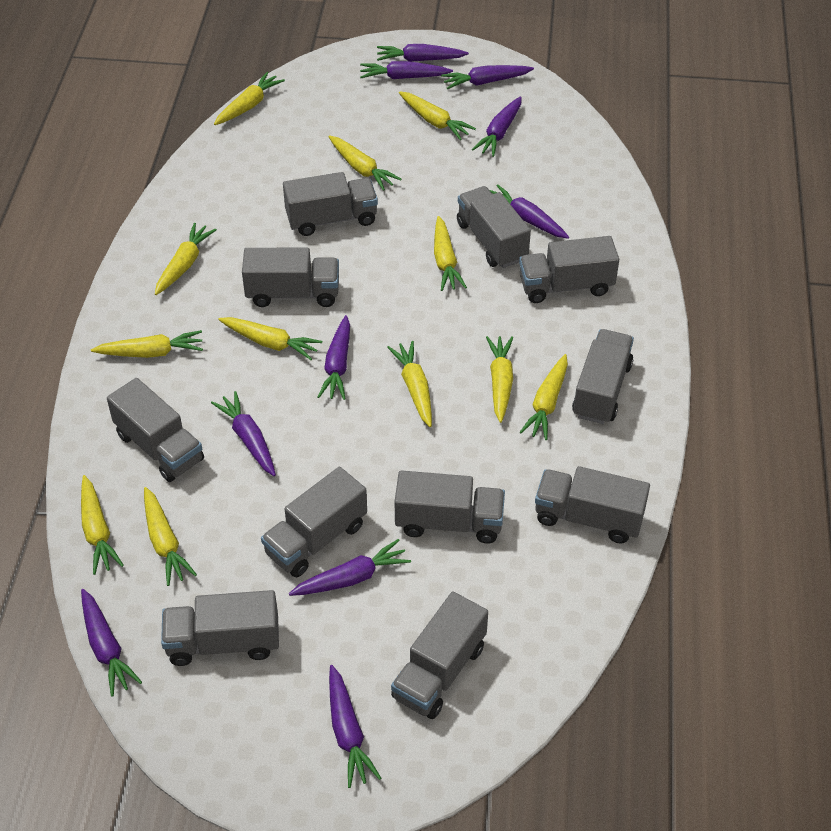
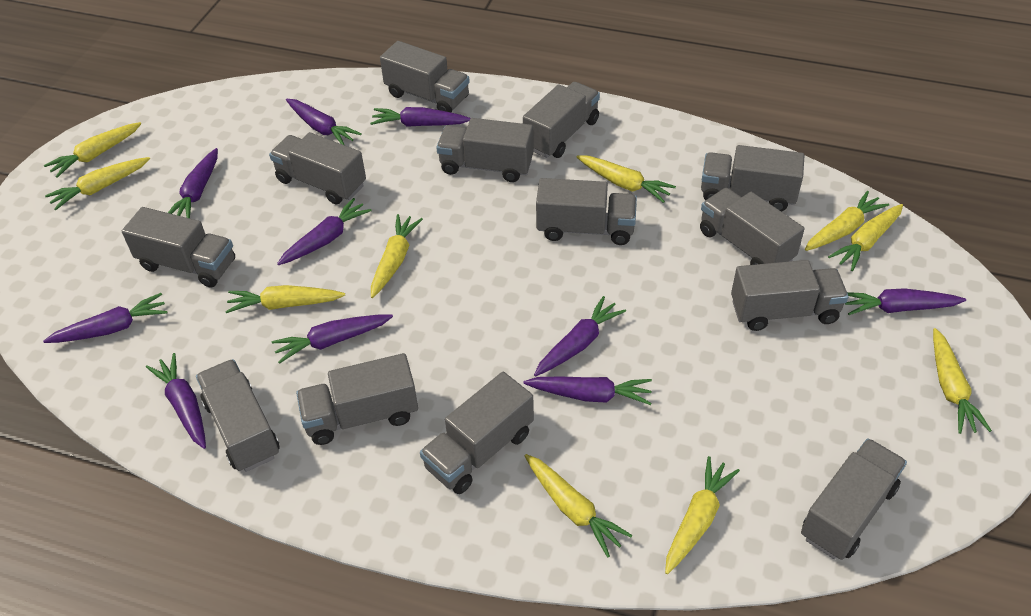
grey truck: [107,378,204,482] [161,590,279,666] [242,248,339,307] [261,467,367,578] [283,172,378,236] [391,592,488,719] [394,470,505,544] [457,186,531,268] [519,236,619,303] [535,466,650,544] [572,329,634,424] = 11 -> [122,207,235,288] [196,359,280,472] [269,132,366,205] [296,353,418,445] [380,41,470,112] [420,372,534,494] [436,118,534,182] [523,82,600,158] [536,178,637,245] [700,188,804,265] [701,145,805,212] [731,260,849,331] [801,438,907,560] = 13
yellow carrot: [81,475,124,575] [91,330,203,358] [144,487,197,586] [155,223,217,295] [214,72,285,125] [218,317,322,360] [328,135,401,191] [387,341,432,427] [399,91,476,140] [434,216,467,291] [486,336,513,423] [519,354,568,440] = 12 -> [44,122,141,178] [45,157,150,210] [225,285,345,313] [371,214,423,298] [525,454,633,558] [577,155,676,203] [665,456,740,574] [805,191,889,251] [828,204,903,271] [933,328,992,434] = 10

